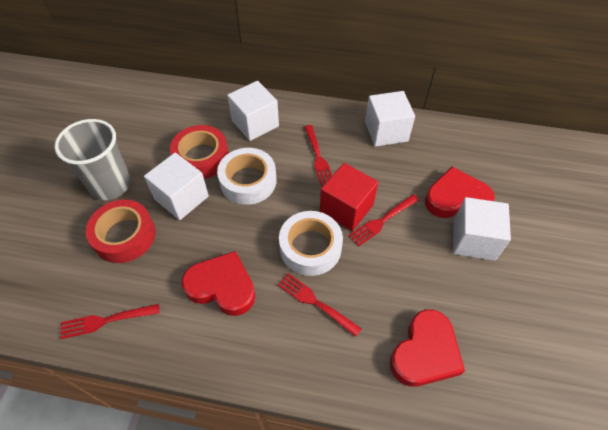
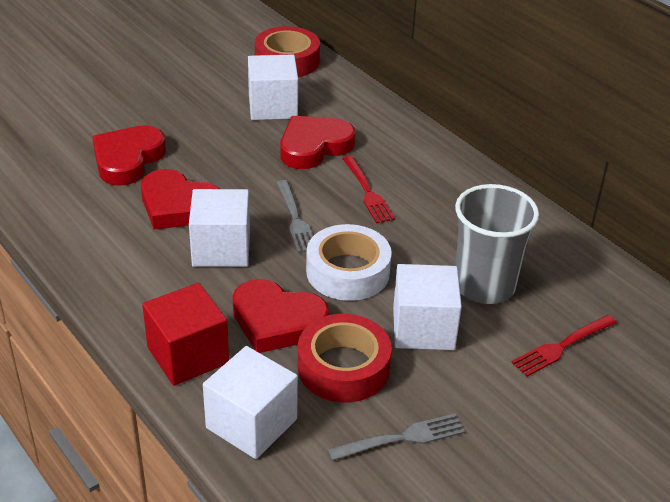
grey fork: none = 0 -> [276,180,313,253] [327,414,465,461] = 2
red fork: [60,304,160,339] [278,273,362,337] [304,125,332,186] [349,194,419,246] = 4 -> [343,156,395,224] [511,315,617,377] = 2
red heart: [182,251,255,316] [390,309,465,387] [425,167,495,218] = 3 -> [92,125,166,186] [141,169,220,229] [232,279,329,353] [280,116,355,169] = 4
white tape: [217,148,276,205] [279,211,343,276] = 2 -> [306,224,392,301] = 1

